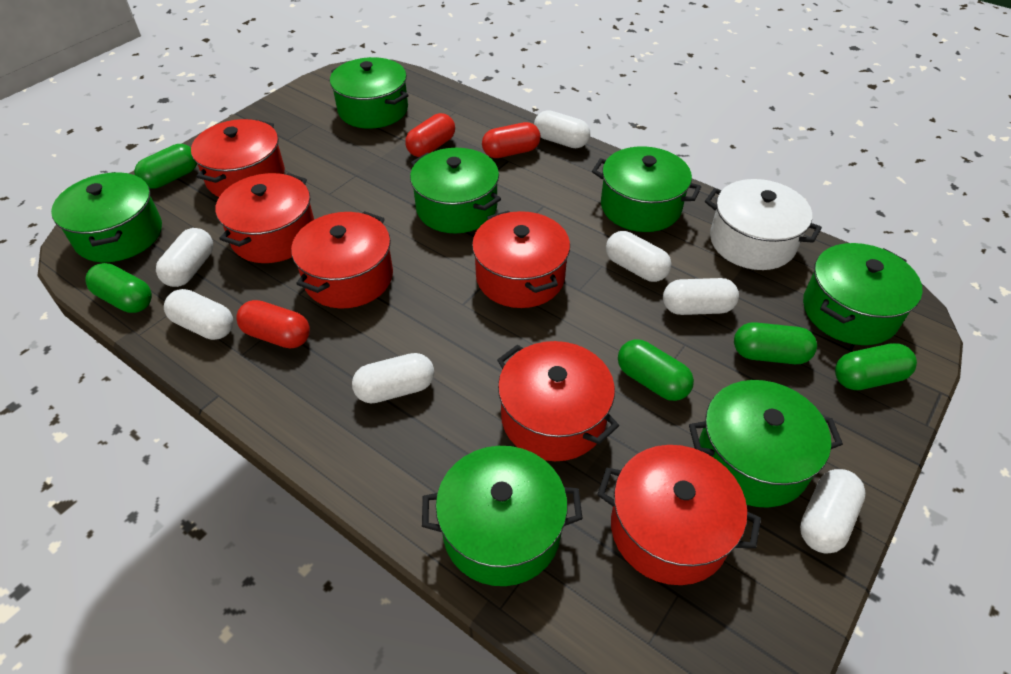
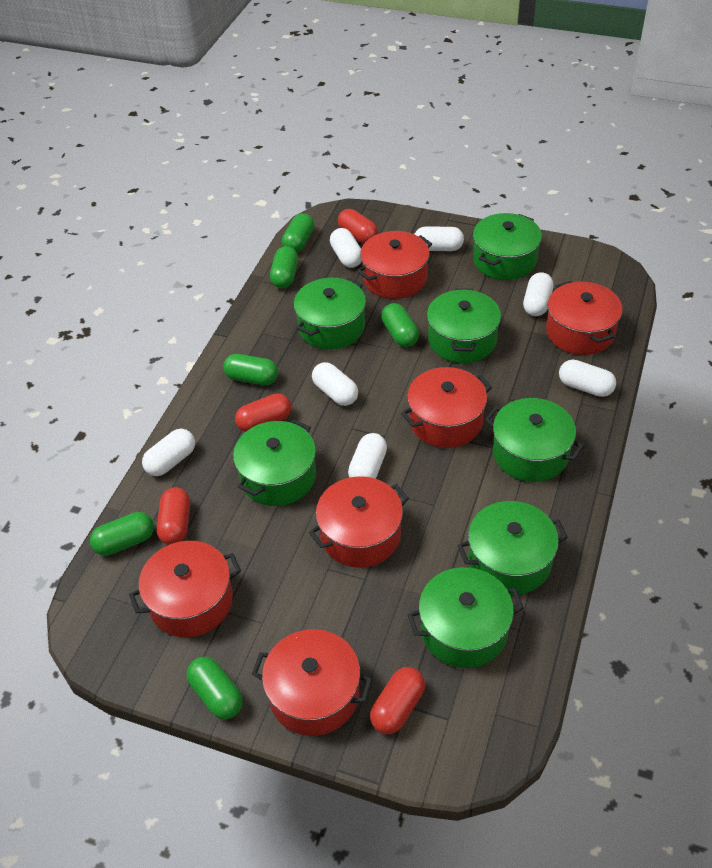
green capsule: [85,263,152,313] [134,144,197,189] [618,339,694,401] [734,322,817,364] [835,343,917,390] = 5 -> [90,512,154,556] [186,657,243,719] [223,354,278,385] [270,246,298,288] [282,213,314,252] [381,303,419,347] = 6
red capsule: [236,300,310,348] [405,113,455,157] [482,122,540,158] = 3 -> [157,487,190,545] [235,394,291,432] [338,209,378,244] [370,667,425,734] = 4
white pot: [705,179,822,270] = 1 -> none = 0

